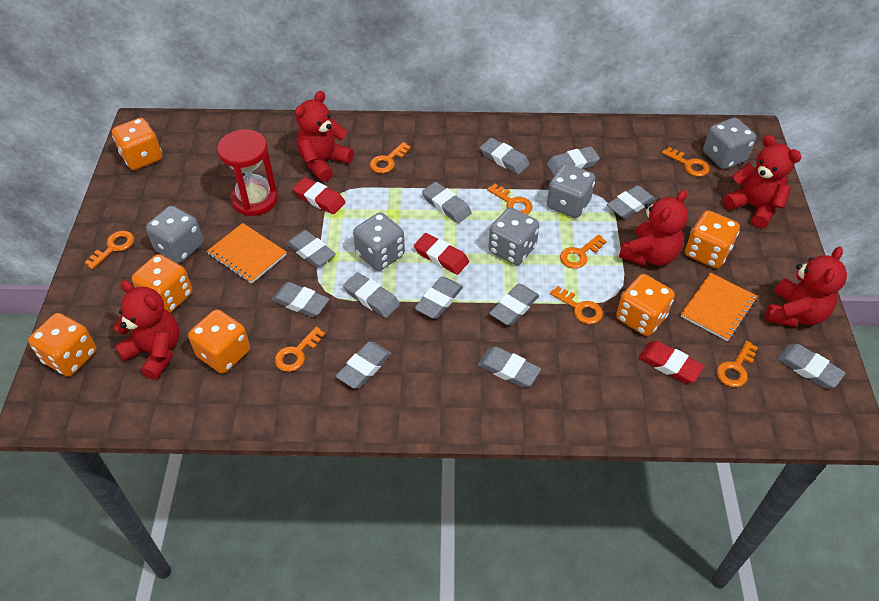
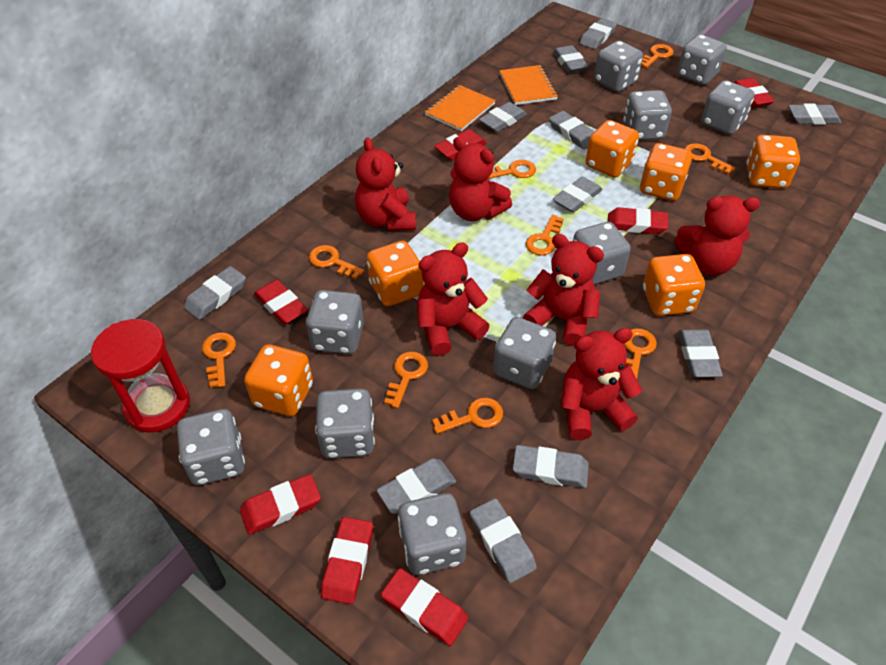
grey dice: [146,206,203,263] [353,212,405,271] [488,207,540,265] [547,164,595,218] [703,118,756,169] = 5 -> [177,409,245,485] [306,290,364,354] [315,388,375,458] [398,493,466,575] [493,317,556,389] [573,222,631,285] [594,41,643,92] [623,90,672,140] [677,34,727,85] [701,80,755,135] = 10
grey eraser: [272,282,329,317] [286,230,336,267] [336,342,392,389] [343,272,400,318] [414,276,463,319] [422,182,472,223] [478,346,541,388] [480,138,530,174] [489,284,539,326] [547,146,600,176] [607,185,655,219] [777,344,846,388] = 12 -> [184,266,246,320] [377,458,456,514] [470,498,537,583] [479,102,527,132] [513,445,589,488] [549,111,595,150] [553,45,588,73] [553,177,602,213] [580,18,617,49] [678,329,723,377] [788,104,841,125] = 11
orange key: [84,231,134,269] [275,327,325,372] [370,142,411,173] [487,184,533,214] [550,286,603,324] [560,235,607,269] [662,147,709,177] [717,341,758,387] = 8 -> [202,332,236,388] [309,245,364,279] [384,351,428,408] [432,398,503,434] [488,160,536,179] [526,215,564,255] [624,328,657,379] [641,44,674,68] [684,143,735,174] = 9
red eraser: [293,177,345,214] [414,233,469,275] [638,341,704,383] = 3 -> [240,474,321,535] [254,280,308,325] [321,517,373,604] [381,568,468,646] [434,129,487,160] [608,207,669,234] [733,78,775,107] = 7
red teddy bear: [114,280,179,380] [295,91,354,182] [619,190,688,266] [723,135,801,228] [766,246,847,327] = 5 -> [355,137,416,231] [417,242,490,356] [449,137,512,221] [523,234,604,346] [561,328,642,440] [674,195,760,276] = 6

